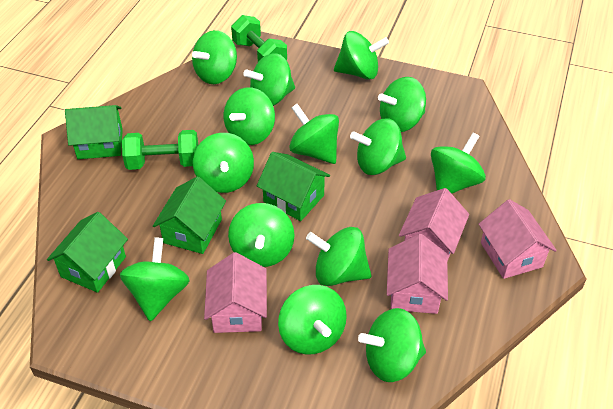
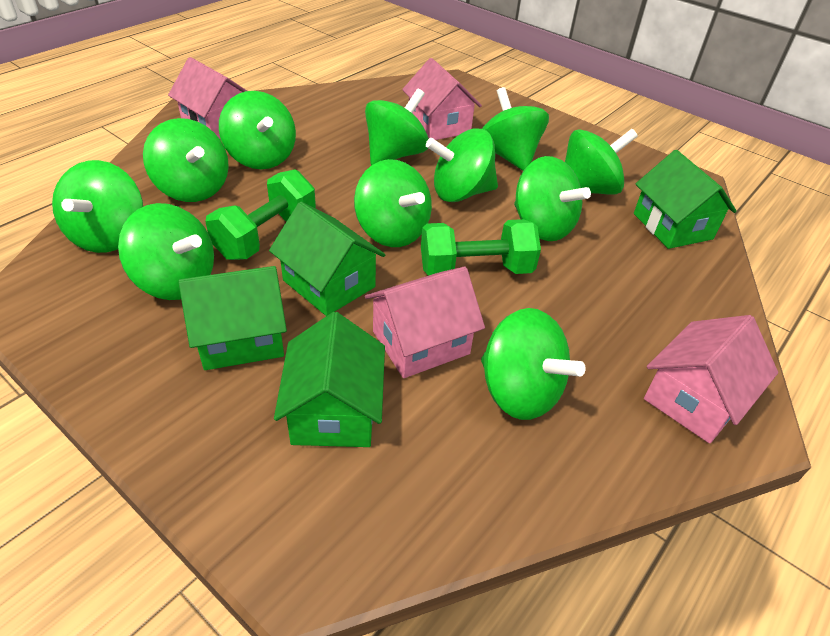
green spinning top: [120,237,190,321] [192,30,237,84] [193,133,254,193] [224,87,275,145] [228,203,294,267] [243,53,295,106] [278,285,347,355] [289,104,339,164] [306,227,372,286] [334,31,389,79] [350,119,406,175] [358,308,426,382] [378,77,426,132] [431,133,486,194] = 14 -> [52,160,143,253] [118,203,214,300] [143,118,229,202] [219,91,296,169] [354,159,432,247] [365,88,429,165] [426,128,498,202] [481,308,586,420] [482,87,549,171] [514,156,591,241] [565,129,638,195] = 11

